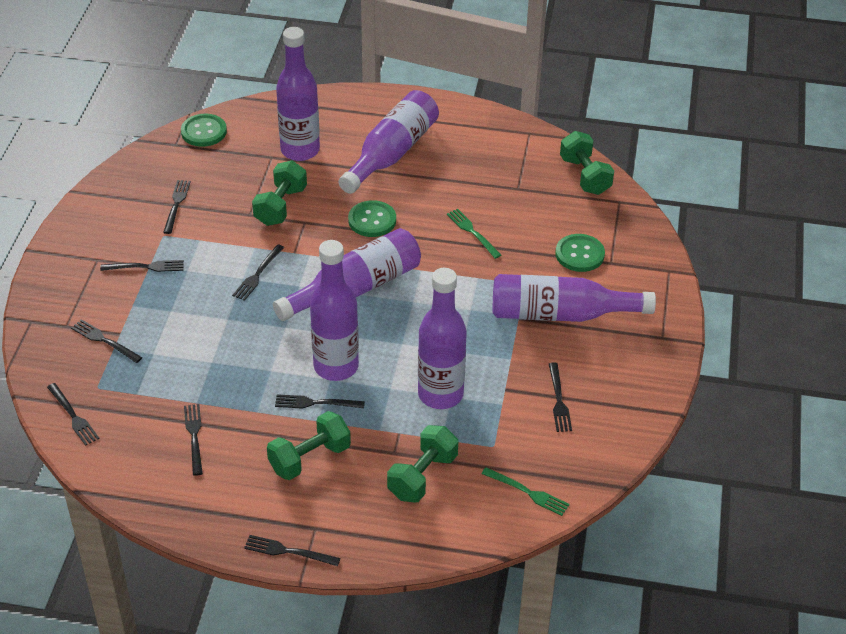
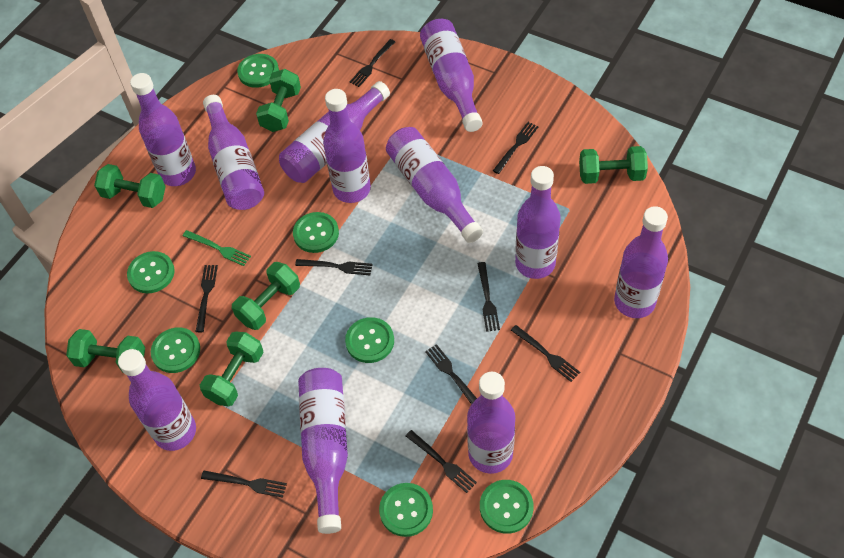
green button: [181,114,227,147] [348,200,396,237] [555,234,605,272] = 3 -> [127,251,175,293] [151,327,200,373] [237,54,279,88] [293,212,339,253] [345,317,394,363] [379,483,433,537] [480,480,534,534] = 7
green dumbbell: [252,160,307,226] [267,411,351,480] [387,425,458,502] [560,131,614,195] = 4 -> [66,329,145,371] [94,164,166,208] [200,332,264,407] [232,262,300,330] [256,69,301,132] [579,146,648,184] = 6
green fork: [447,209,501,259] [481,467,570,516] = 2 -> [183,230,251,266] = 1
purple bottle: [273,228,421,321] [276,27,320,161] [310,240,359,381] [338,90,439,194] [418,268,467,409] [493,274,656,322] = 6 -> [118,349,196,451] [130,73,196,186] [203,95,264,210] [279,81,390,183] [298,368,348,534] [323,89,371,203] [386,127,483,243] [420,19,483,132] [467,372,515,474] [515,166,561,279] [614,206,668,318] = 11

